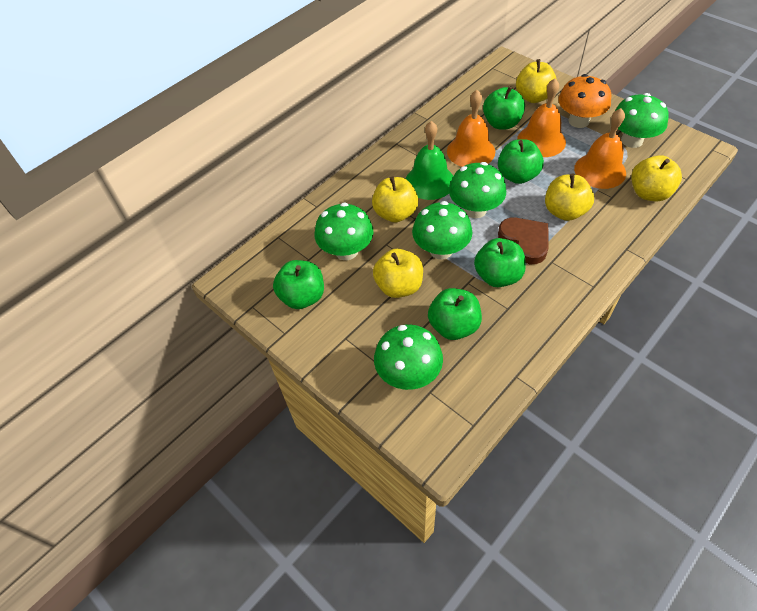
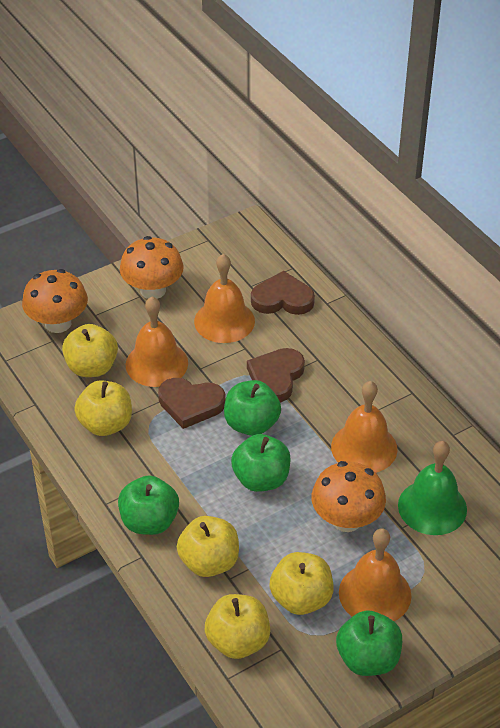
brown heart: [498,218,549,264] = 1 -> [158,378,226,429] [247,348,305,403] [251,271,315,315] = 3
green apple: [273,260,324,309] [428,288,482,340] [474,238,526,287] [483,86,525,130] [498,139,544,184] = 5 -> [118,475,179,535] [224,380,281,436] [231,434,291,492] [336,610,402,676] = 4
green mushroom: [315,202,374,260] [374,324,443,390] [412,201,473,260] [449,162,506,218] [614,93,669,148] = 5 -> none = 0
orange bell: [447,90,495,167] [517,79,566,157] [574,108,626,189] = 3 -> [126,297,188,387] [194,254,255,343] [331,381,397,473] [339,528,411,621] = 4
orange mushroom: [558,74,611,128] = 1 -> [22,269,88,333] [120,236,184,299] [311,461,386,532] = 3

